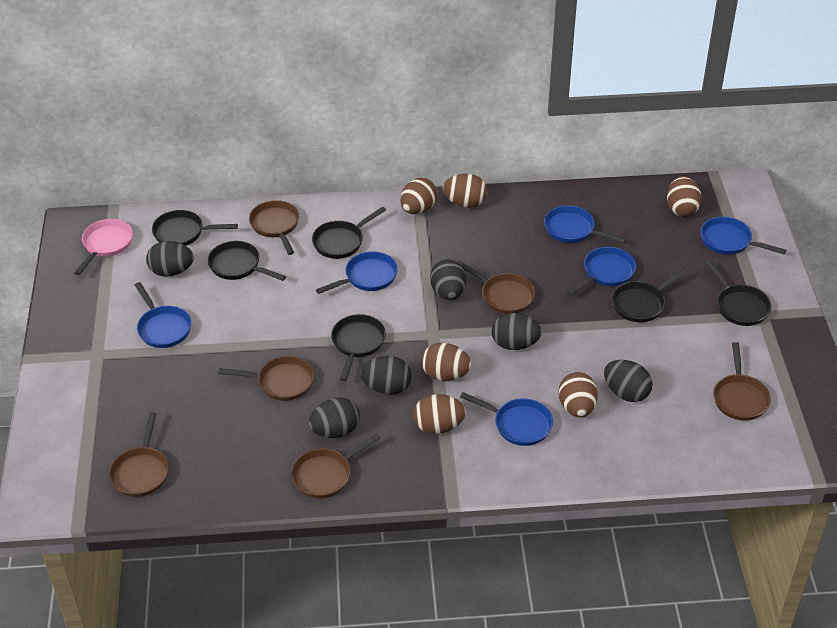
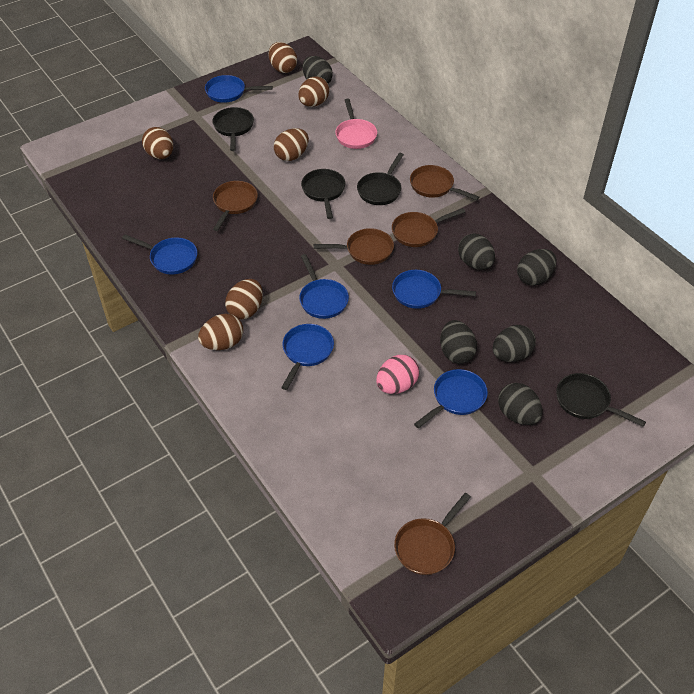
black pan: [152,210,238,246] [208,241,286,281] [312,206,386,259] [331,314,386,381] [612,269,688,322] [705,260,771,326] = 6 -> [212,107,254,151] [301,169,346,219] [357,153,404,205] [556,373,646,427] = 4
brown pan: [109,412,169,497] [218,356,314,401] [249,200,299,255] [291,433,381,498] [457,261,535,314] [713,342,771,421] = 6 -> [213,181,258,231] [314,228,394,265] [392,208,465,247] [394,493,471,575] [410,165,479,200] = 5
pink egg: none = 0 -> [376,355,419,394] = 1

